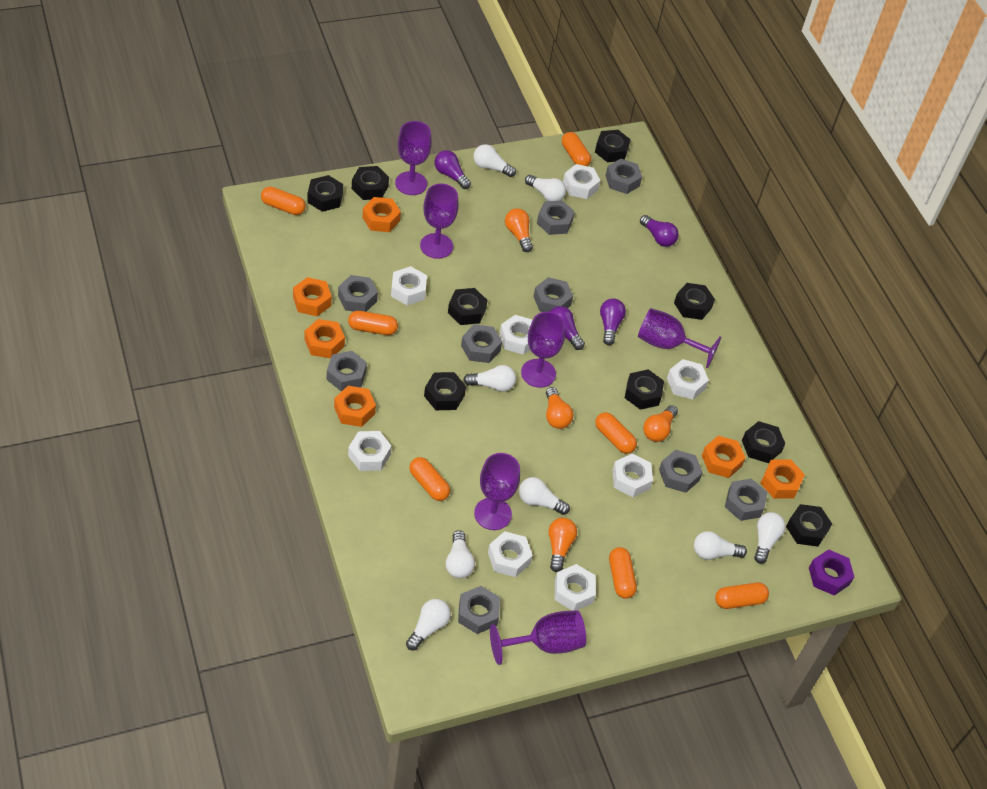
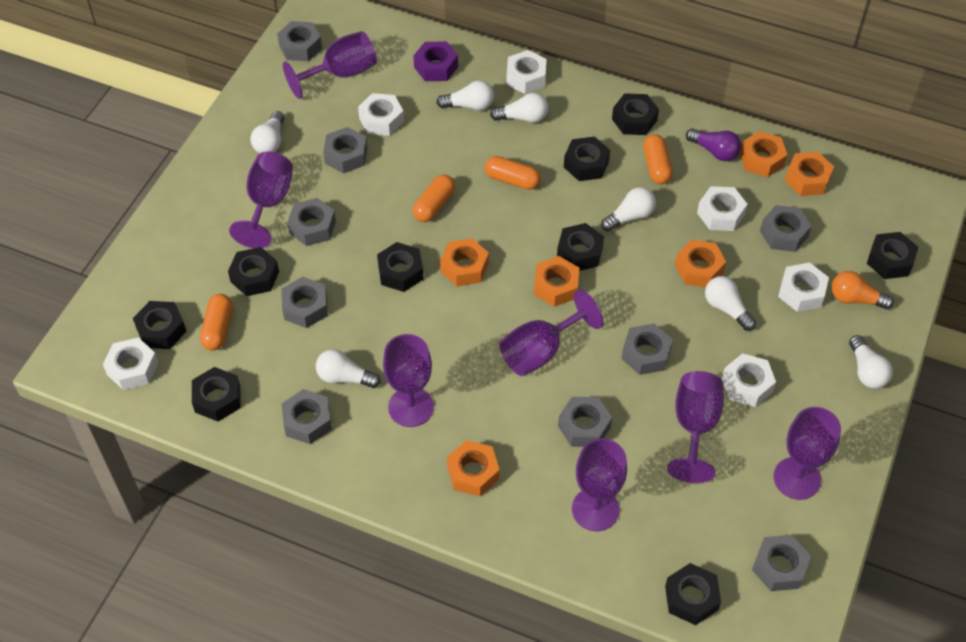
orange capsule: [261,187,306,215] [348,311,398,335] [409,457,450,501] [562,132,591,166] [595,412,637,454] [609,547,637,599] [715,583,769,609] = 7 -> [200,294,233,350] [412,175,455,222] [485,156,541,190] [643,134,673,184] = 4
orange light bulb: [505,208,533,252] [546,387,573,429] [549,518,577,572] [643,405,678,442] = 4 -> [831,271,894,309] = 1
purple goblet: [395,121,432,195] [420,184,459,259] [474,453,520,530] [490,610,586,665] [521,312,565,388] [638,308,721,369] = 6 -> [229,151,293,248] [283,31,377,99] [383,334,434,427] [499,290,603,376] [572,439,627,531] [667,371,724,483] [774,407,841,500] = 7
purple light bulb: [434,150,471,189] [550,306,585,350] [600,299,626,345] [640,215,679,247] = 4 -> [686,128,741,161] = 1
white light bulb: [406,599,451,650] [446,530,475,578] [463,365,516,392] [473,144,516,177] [519,477,570,515] [525,175,566,201] [694,531,747,560] [754,512,786,564] = 8 -> [251,111,284,153] [316,349,381,388] [436,80,494,110] [490,93,548,123] [601,187,656,231] [705,276,756,331] [849,335,893,389] = 7
white nut: [348,431,392,471] [391,266,427,305] [488,531,533,577] [499,315,533,355] [555,564,596,611] [563,164,600,199] [612,454,653,497] [667,359,709,400] = 8 -> [103,337,158,390] [358,93,404,136] [506,50,546,94] [697,186,748,231] [722,353,776,407] [778,263,829,312] = 6

